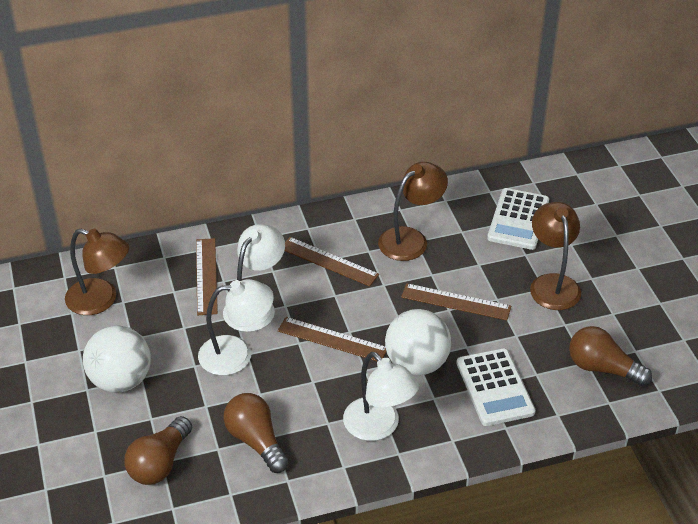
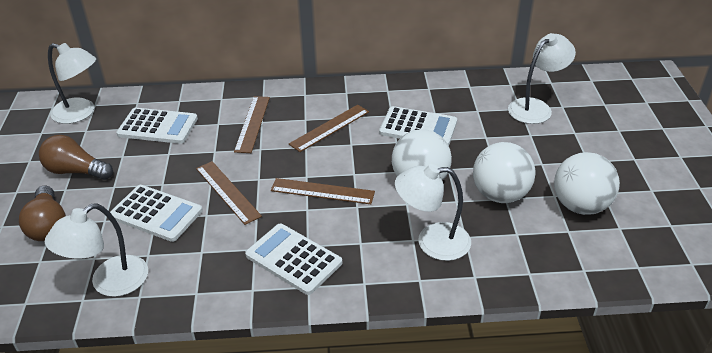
brown lamp: [65,229,129,315] [378,162,448,261] [530,202,581,310] = 3 -> none = 0
brown light bulb: [124,416,192,485] [224,393,289,473] [569,326,652,386] = 3 -> [19,186,66,241] [39,135,113,180] = 2
white ball: [83,325,151,393] [385,309,451,375] = 2 -> [392,129,452,181] [473,142,536,203] [554,152,620,215] = 3
white calculator: [456,348,535,426] [487,188,549,250] = 2 -> [110,185,203,242] [116,108,198,144] [245,224,342,295] [379,106,457,146] = 4
white lamp: [198,279,274,375] [223,224,285,332] [343,352,419,441] = 3 -> [45,204,148,297] [48,43,96,124] [395,164,471,261] [508,33,576,124] = 4

